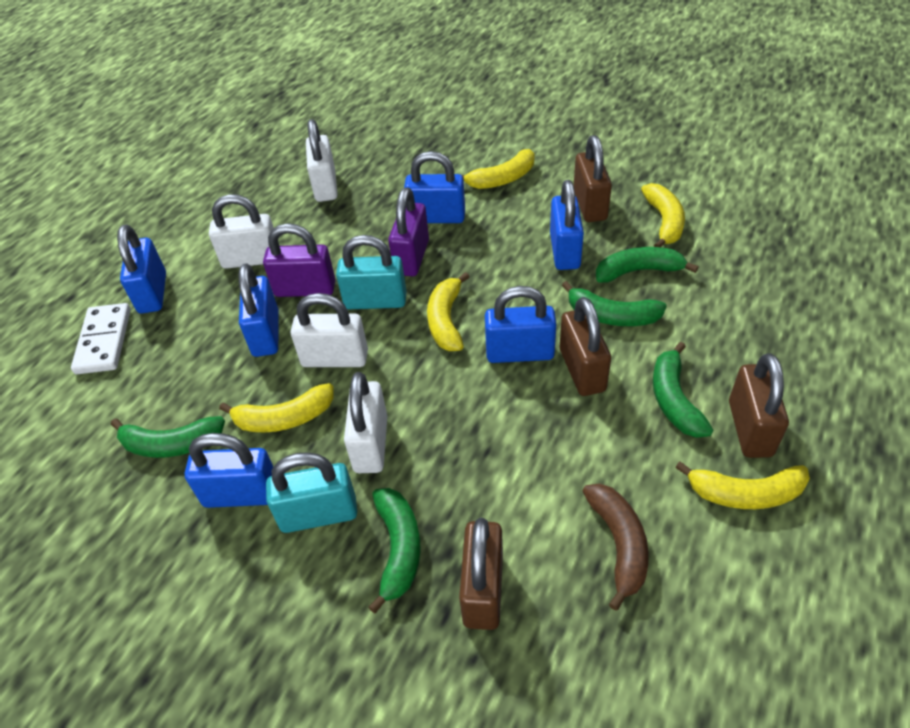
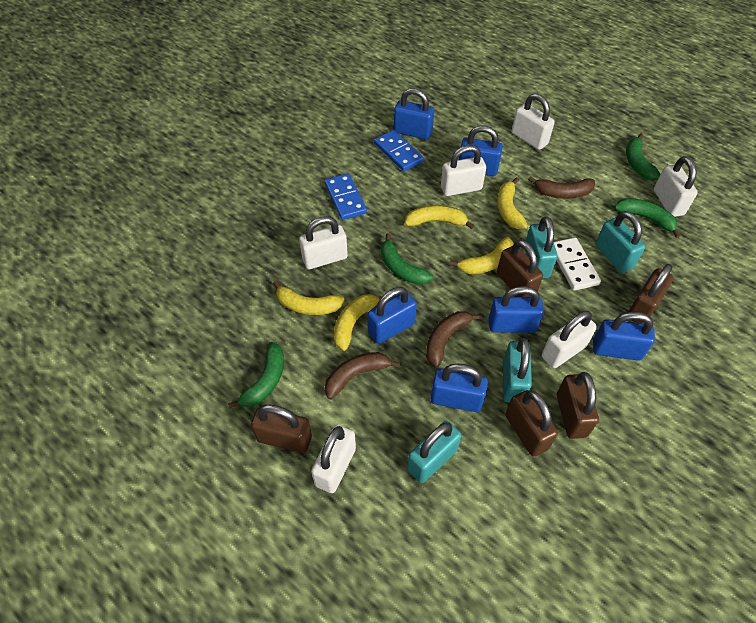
blue domino: none = 0 -> [324,173,367,220] [374,130,424,172] = 2
brown banana: [582,483,649,611] = 1 -> [325,352,401,399] [426,311,482,368] [528,176,595,199] = 3
brown padlock: [459,518,503,630] [560,297,611,396] [574,135,612,222] [729,353,789,458] = 4 -> [251,404,312,453] [497,240,543,297] [505,390,558,457] [557,372,599,439] [628,264,674,324] = 5
green banana: [111,416,225,458] [368,488,421,613] [562,281,667,326] [596,247,699,283] [653,342,713,438] = 5 -> [228,342,284,408] [381,233,433,285] [614,198,681,238] [626,134,660,181] = 4
purple padlock: [263,223,335,297] [388,187,429,276] = 2 -> none = 0
turquoise padlock: [266,452,357,533] [336,235,406,309] = 2 -> [407,421,461,483] [503,338,532,403] [525,216,558,279] [595,211,646,273] = 4
white padlock: [209,194,274,269] [291,293,368,367] [306,119,338,202] [344,372,387,473] = 4 -> [299,216,348,269] [311,425,356,493] [441,145,486,196] [512,93,555,150] [542,311,597,368] [654,156,698,217] = 6

